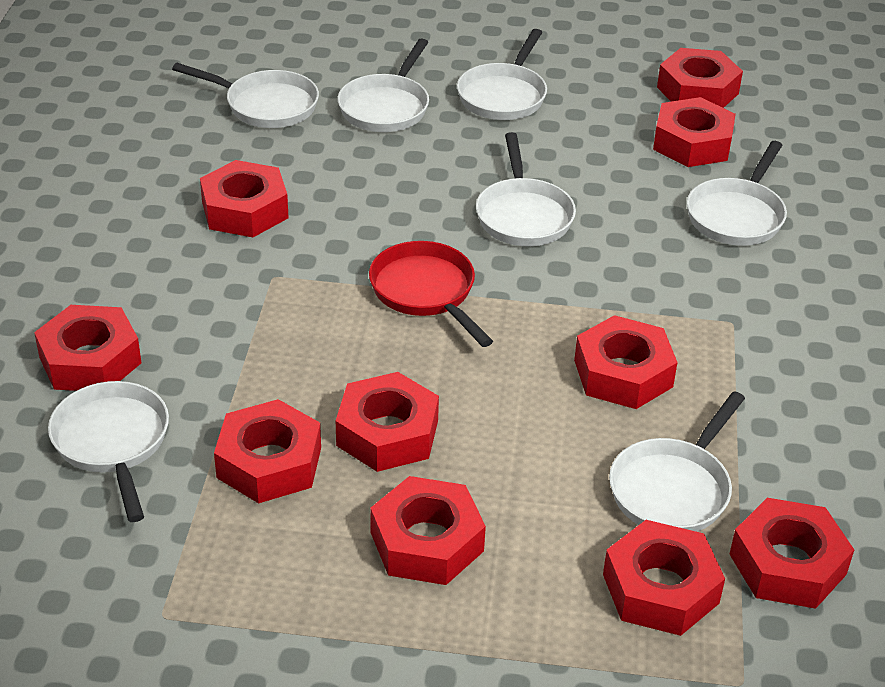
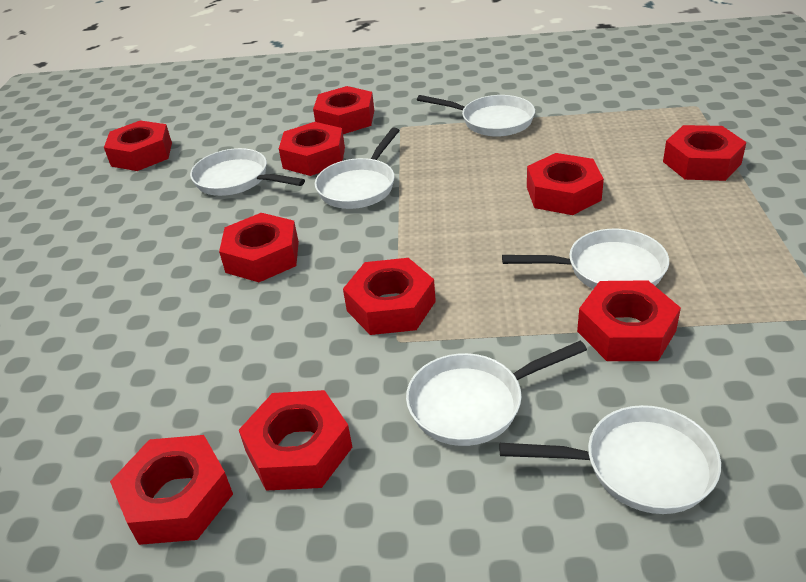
red pan: [369,241,493,347] = 1 -> none = 0
white pan: [48,381,169,522] [172,63,319,128] [337,39,429,132] [457,29,547,120] [476,132,576,246] [609,391,745,532] [687,141,787,246] = 7 -> [190,148,305,196] [315,128,400,209] [406,341,587,446] [417,95,535,137] [500,405,721,514] [502,229,669,289] = 6

